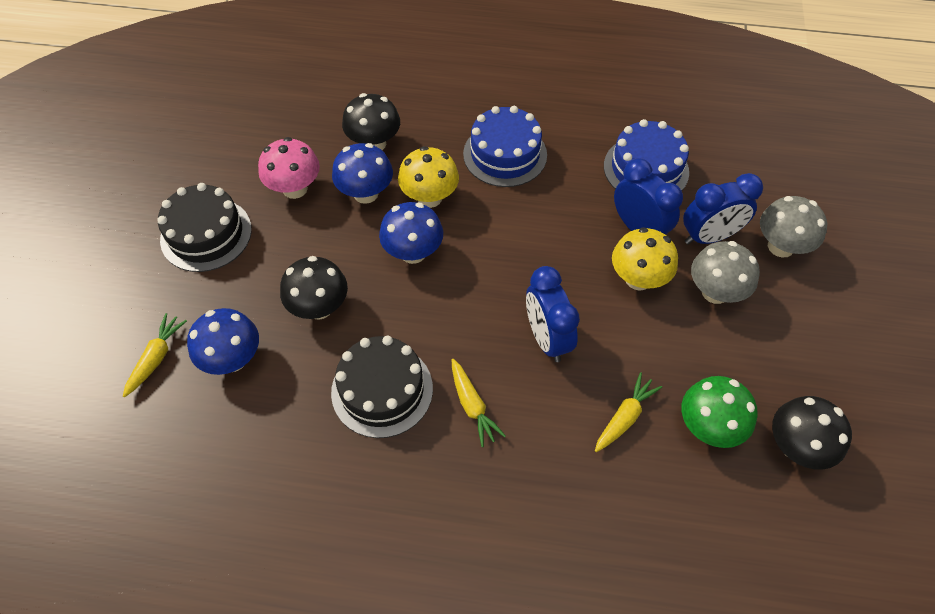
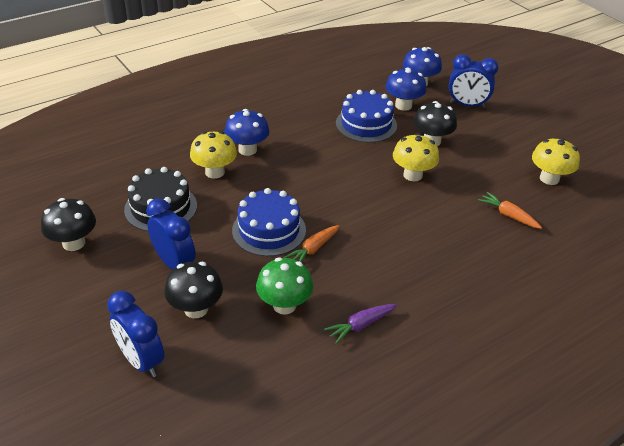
black cake: [157,183,252,272] [331,336,433,438] = 2 -> [124,167,197,232] = 1
grey mushroom: [691,241,760,304] [760,196,827,258] = 2 -> none = 0
orange carrot: none = 0 -> [284,225,339,262] [478,192,542,229] = 2
pink mushroom: [258,137,320,199] = 1 -> none = 0
purple carrot: none = 0 -> [324,304,397,344] = 1
yellow carrot: [123,313,187,397] [452,359,506,447] [595,372,662,452] = 3 -> none = 0
yellow mushroom: [398,146,459,208] [612,227,678,290] = 2 -> [190,131,237,179] [393,133,439,181] [532,138,580,185] = 3

